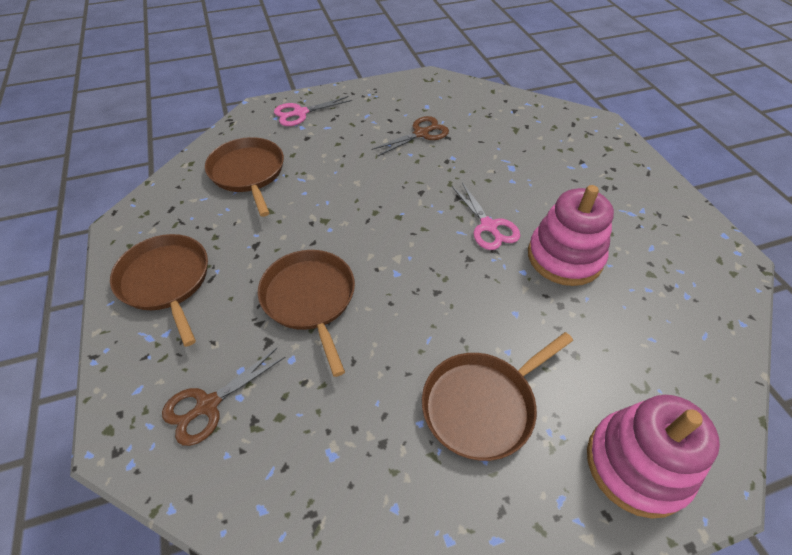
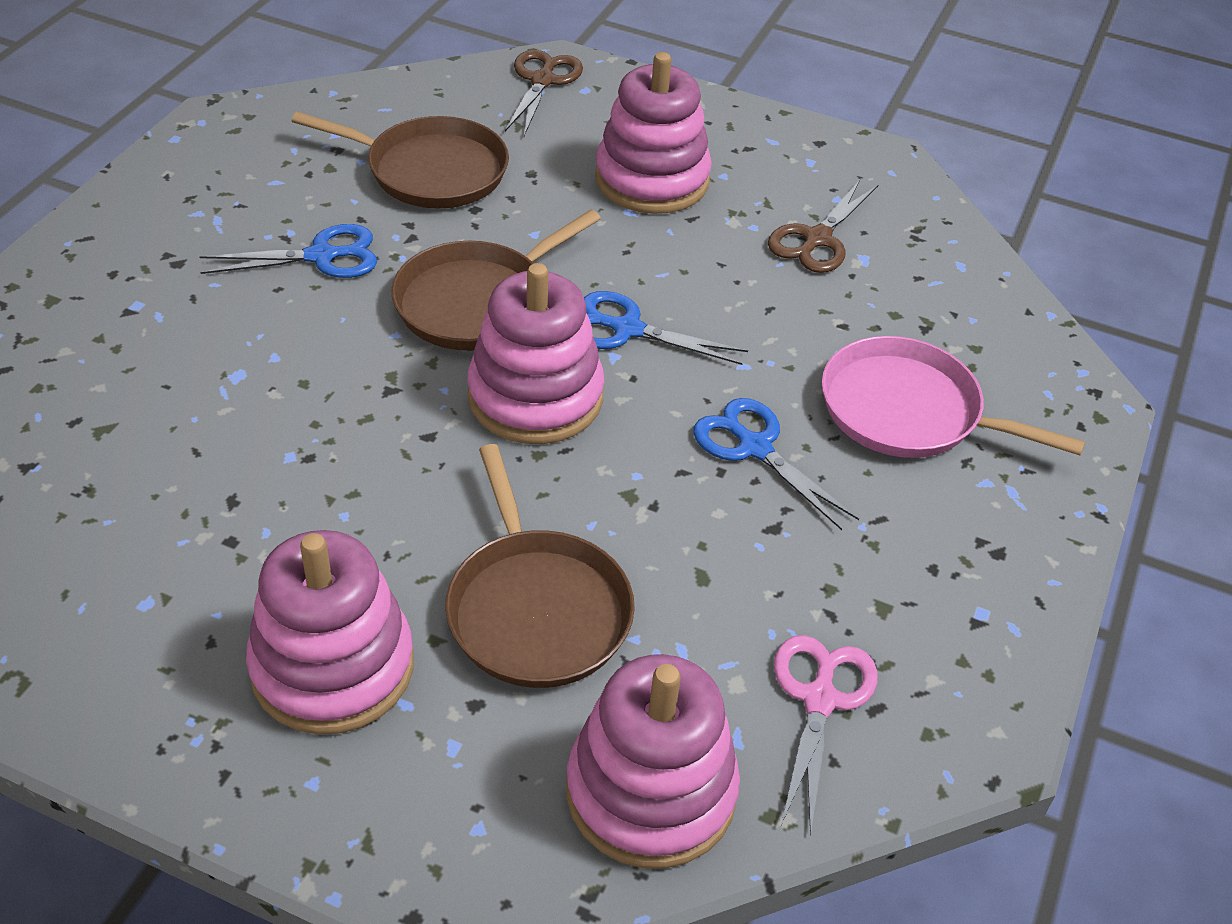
blue scissors: none = 0 -> [199,224,377,278] [584,291,748,365] [693,398,859,530] = 3
brown pan: [110,234,208,347] [205,137,284,217] [258,250,355,377] [422,332,573,461] = 4 -> [292,111,509,208] [391,210,601,351] [445,444,635,688] = 3
pink pan: none = 0 -> [822,336,1085,458] = 1
pink scissors: [274,96,352,126] [452,182,520,250] = 2 -> [774,635,878,835] = 1
pink stacking toy: [528,185,614,286] [587,395,720,519] = 2 -> [246,530,414,734] [467,263,605,444] [566,654,740,869] [595,52,712,214] = 4

